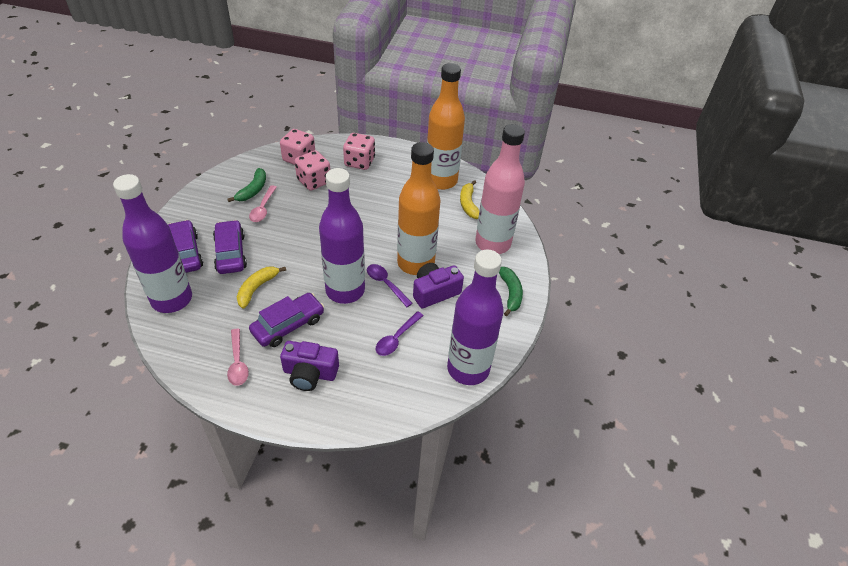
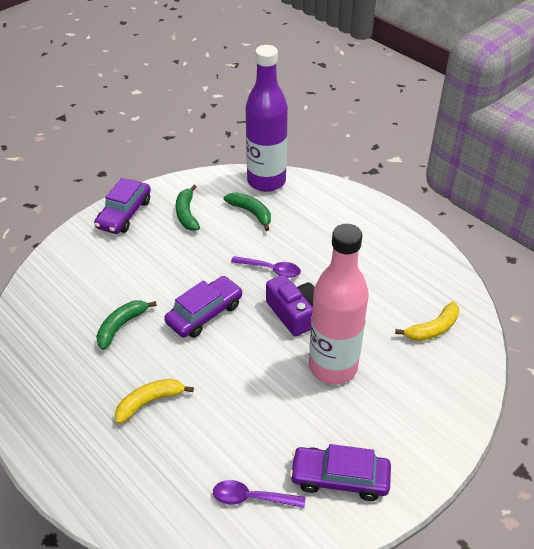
green banana: [227,168,266,202] [499,267,523,316] = 2 -> [96,300,157,350] [176,185,200,231] [224,192,271,231] = 3
orange bottle: [397,142,440,275] [427,63,465,190] = 2 -> none = 0
pink dice: [280,129,315,165] [295,150,330,191] [343,133,375,170] = 3 -> none = 0
pink spoon: [227,329,249,386] [249,185,277,222] = 2 -> none = 0
purple bottle: [113,174,192,313] [319,168,365,304] [447,249,504,385] = 3 -> [246,45,288,192] = 1
purple camera: [280,341,339,391] [413,263,464,308] = 2 -> [266,275,315,337] = 1

